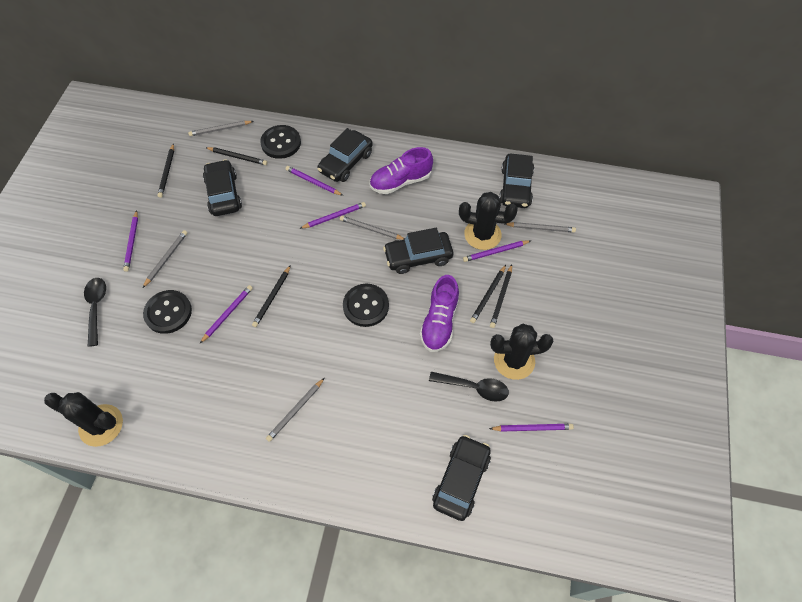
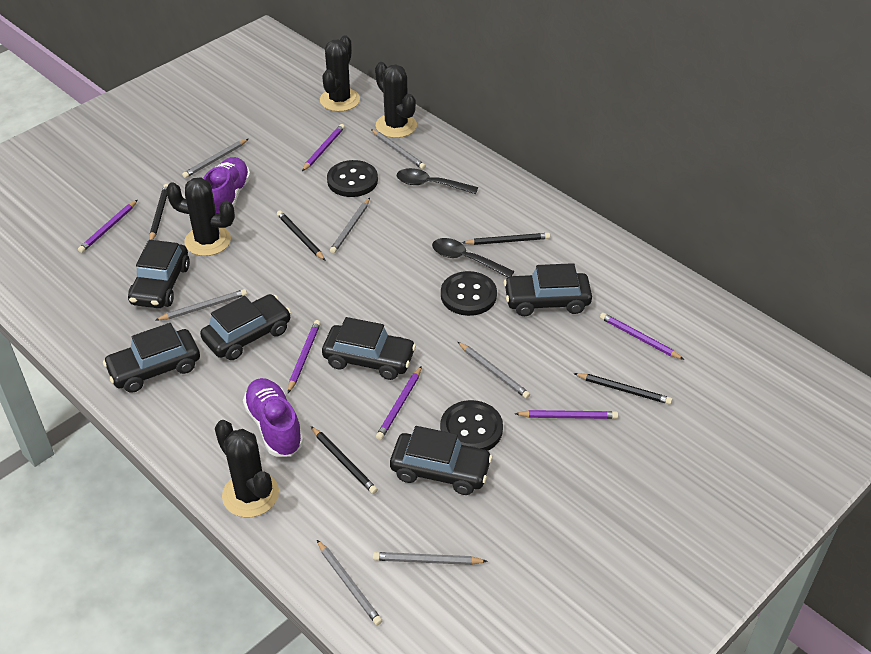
black cactus: [44,392,123,447] [459,192,518,250] [490,323,553,380] = 3 -> [166,177,235,256] [215,420,279,517] [320,35,360,112] [375,62,417,138] = 4
black car: [203,159,242,216] [317,128,373,182] [383,228,453,274] [432,435,491,521] [499,154,534,208] = 5 -> [103,323,200,393] [128,240,190,308] [200,294,291,360] [322,317,416,380] [390,426,493,495] [504,263,592,316] = 6
grey pencil: [143,230,187,288] [188,121,254,136] [266,378,324,442] [340,216,405,240] [505,222,576,233] = 5 -> [156,289,247,320] [182,139,248,178] [317,540,382,625] [330,198,370,254] [371,129,426,169] [373,552,488,565] [458,342,530,399] = 7

